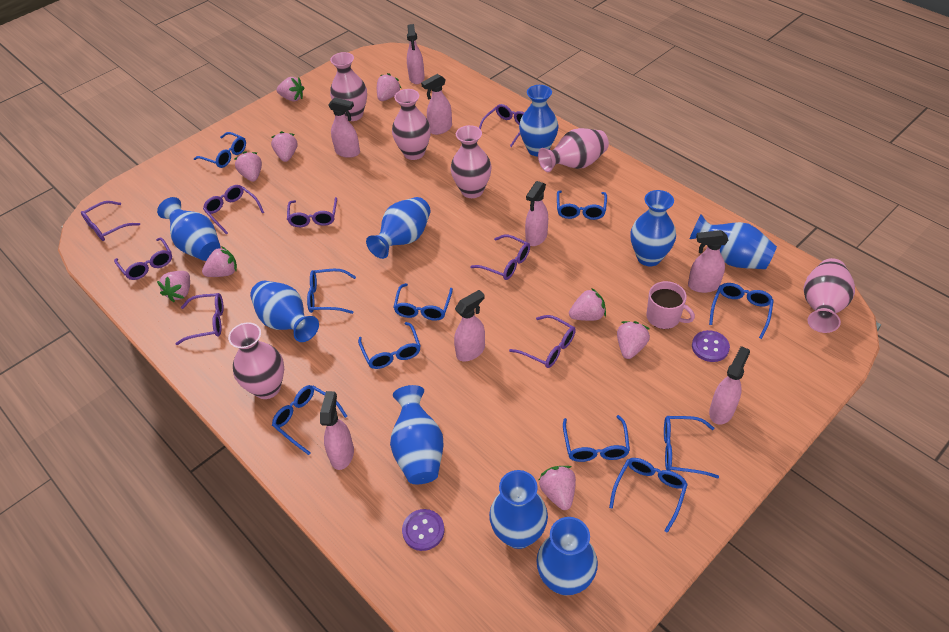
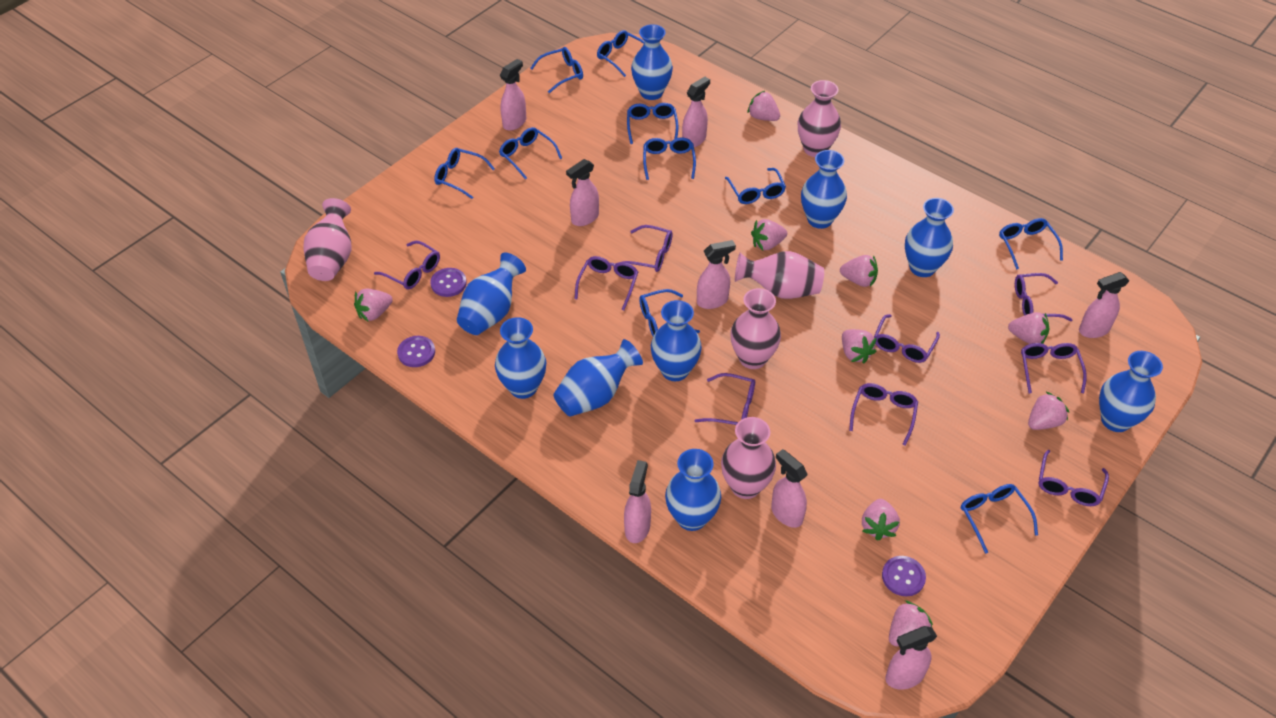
pink mug: [646,281,695,329] = 1 -> none = 0
pink vase: [228,322,284,399] [330,52,367,121] [392,89,431,160] [451,125,492,198] [538,128,609,172] [803,258,855,333] = 6 -> [303,198,352,281] [721,417,776,499] [730,288,781,369] [735,251,824,299] [798,80,841,157] = 5
purple button: [402,509,444,551] [692,330,730,362] = 2 -> [397,336,435,367] [430,268,467,297] [882,556,926,596] = 3
purple glasses: [81,201,140,241] [114,237,172,280] [176,293,224,345] [203,185,264,235] [287,197,337,227] [470,235,530,280] [479,104,524,147] [509,315,576,368] = 8 -> [374,241,440,289] [575,256,638,311] [615,225,673,272] [695,373,755,425] [849,383,918,446] [874,314,940,363] [1015,273,1073,321] [1021,343,1087,393] [1038,450,1109,506] = 9

